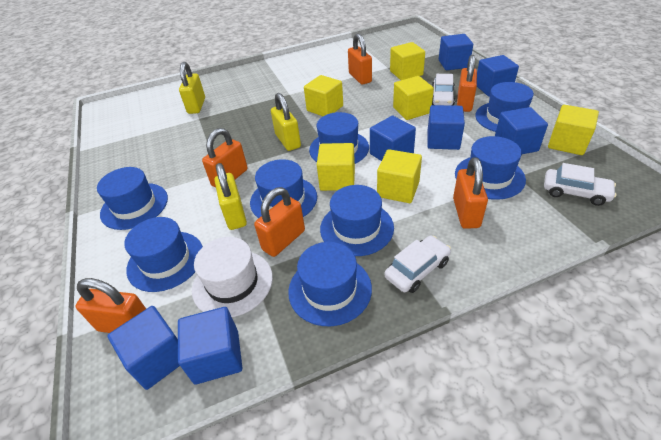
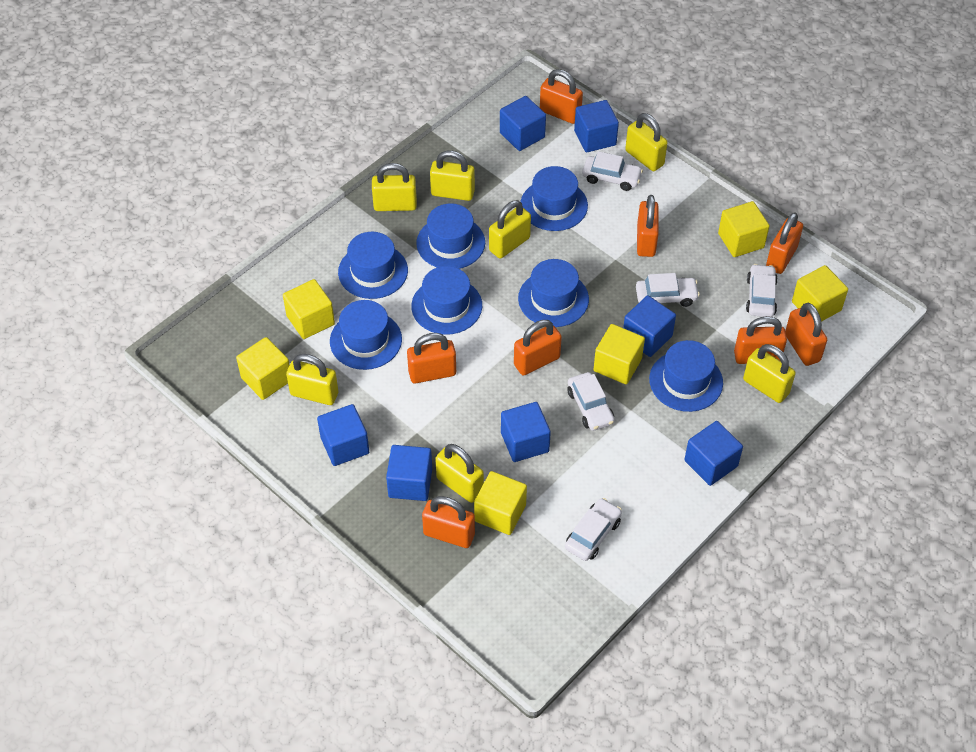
blue hat: [97,167,168,230] [124,217,203,292] [250,159,317,218] [288,242,372,326] [309,112,369,164] [320,185,394,256] [455,136,526,200] [475,82,534,132] = 8 -> [330,300,402,370] [338,232,408,299] [411,266,482,335] [416,203,485,269] [518,259,589,327] [521,166,588,231] [649,340,723,412] = 7
orange padlock: [75,278,146,333] [202,128,248,188] [254,187,305,257] [348,34,372,85] [453,157,488,229] [457,55,477,112] = 6 -> [407,333,456,384] [422,496,475,548] [514,320,562,376] [540,69,583,124] [637,195,659,257] [734,316,787,364] [766,212,803,274] [785,303,827,366] = 8
white car: [385,236,451,293] [432,74,455,106] [544,163,617,206] = 3 -> [565,498,622,561] [568,372,614,431] [582,151,643,191] [636,273,700,307] [746,264,778,317] = 5
white hat: [192,237,273,317] = 1 -> none = 0
yellow padlock: [179,62,205,114] [214,163,247,230] [271,93,301,151] = 3 -> [286,354,338,405] [372,163,417,211] [430,150,475,201] [435,444,484,503] [489,200,531,259] [625,113,668,171] [743,344,796,403] = 7

